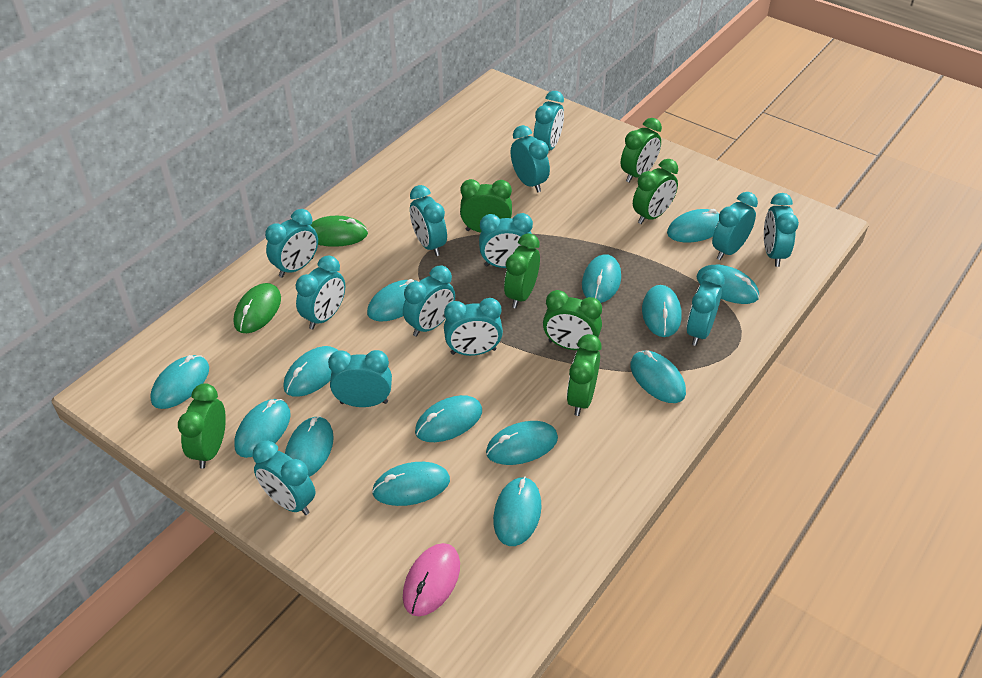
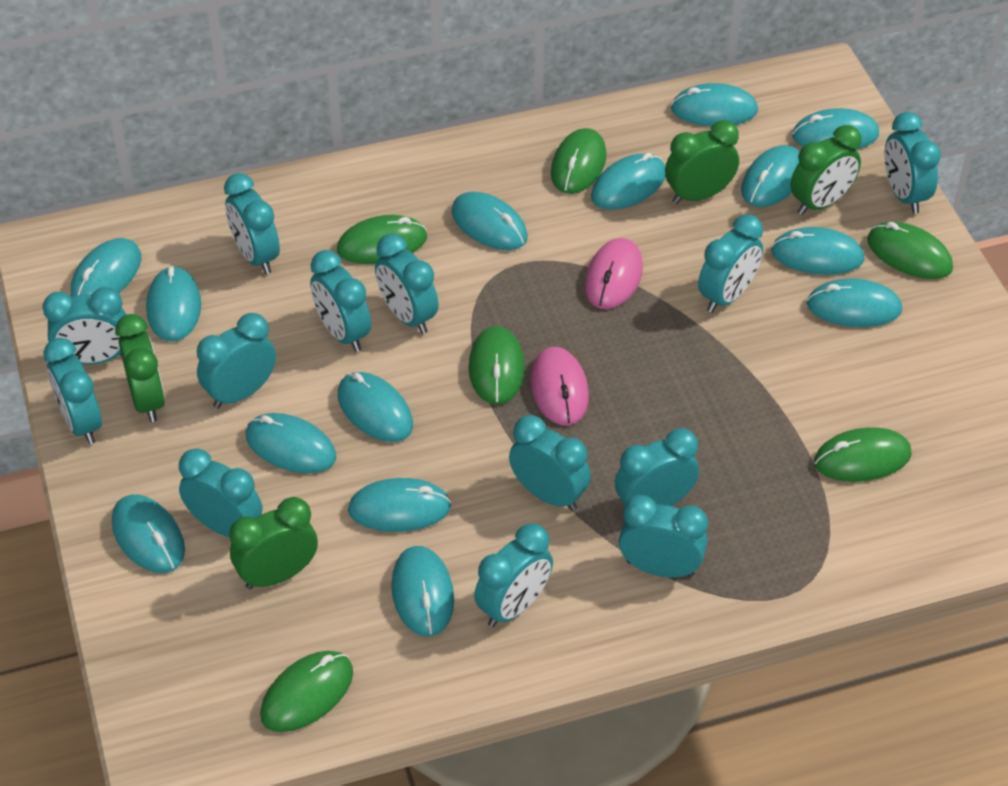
green clock: [178,383,226,469] [460,179,512,233] [504,233,540,308] [543,290,602,350] [567,334,602,416] [621,118,662,183] [633,159,678,224] = 7 -> [115,314,165,422] [229,497,318,589] [665,120,739,204] [791,125,862,215] = 4
green mouse: [234,283,281,333] [310,216,368,247] = 2 -> [260,651,353,732] [337,215,427,264] [469,326,525,405] [551,128,606,194] [814,427,912,482] [867,222,953,279] = 6
pink mouse: [403,543,460,616] = 1 -> [530,347,589,426] [584,238,643,309] = 2

